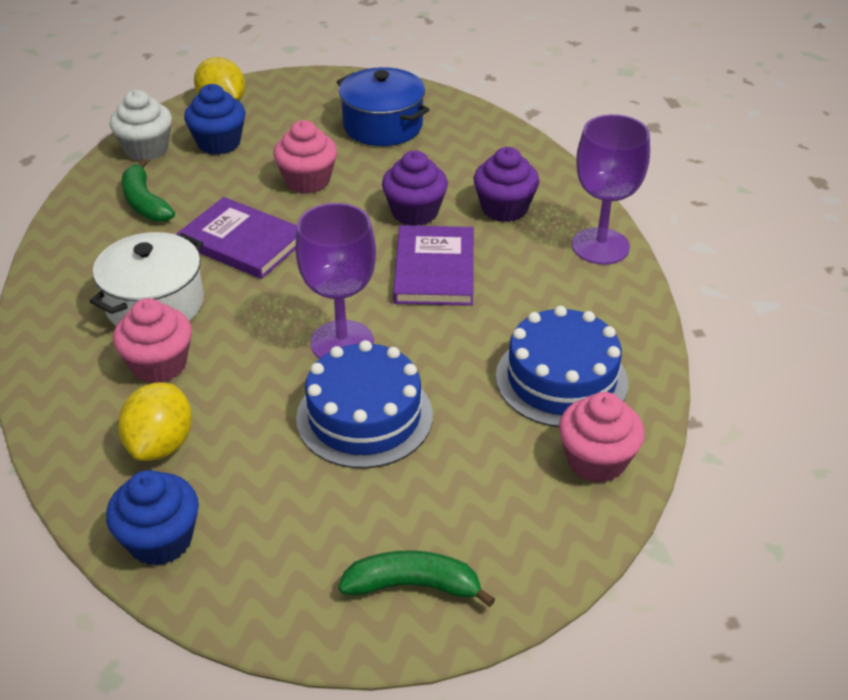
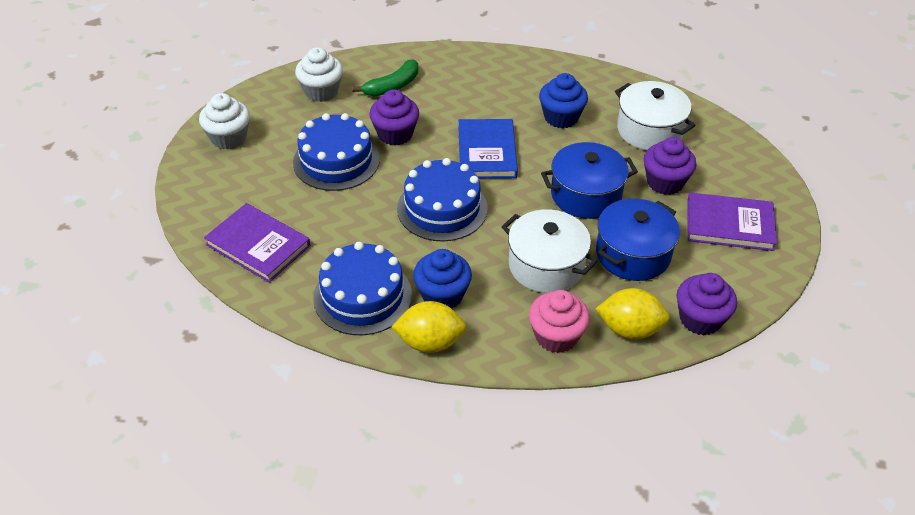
blue book: none = 0 -> [458,119,518,178] = 1
blue cake: [296,340,433,469] [496,306,628,427] = 2 -> [293,113,380,191] [313,242,412,335] [397,158,488,241] = 3
blue pot: [337,67,429,146] = 1 -> [541,142,638,219] [596,198,680,281] = 2
green banana: [122,158,175,222] [338,550,495,607] = 2 -> [352,59,418,97] = 1
pink cupcake: [113,298,192,383] [273,120,337,194] [559,392,644,483] = 3 -> [529,290,590,353] = 1
purple cupcake: [382,151,448,226] [474,147,539,222] = 2 -> [369,89,419,146] [644,137,696,195] [677,273,737,335] = 3
purple goblet: [295,203,376,359] [572,114,650,265] = 2 -> none = 0
white cupcake: [110,90,172,161] = 1 -> [199,93,250,150] [295,47,343,102] = 2
white pot: [89,232,204,326] = 1 -> [502,210,598,293] [615,81,696,150] = 2

